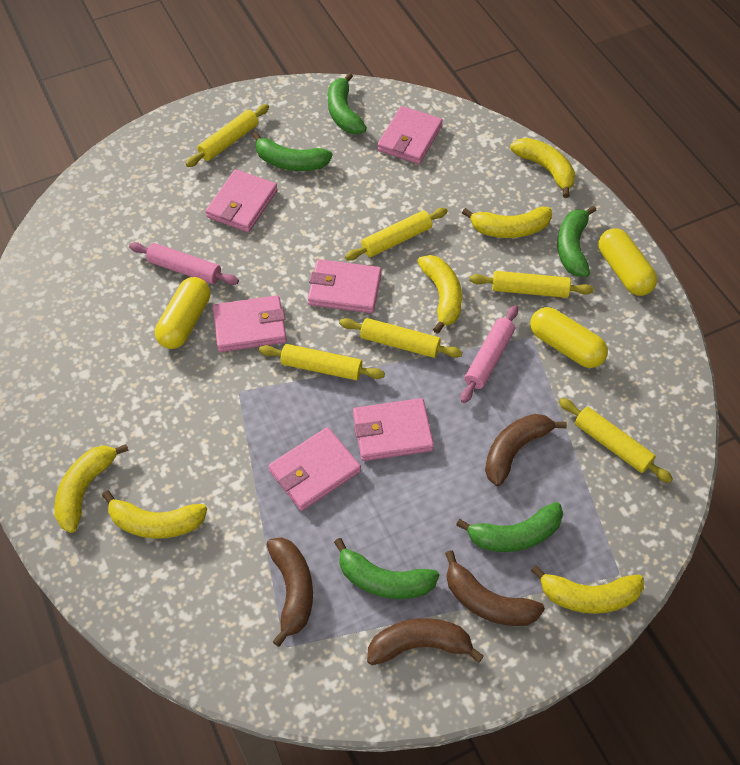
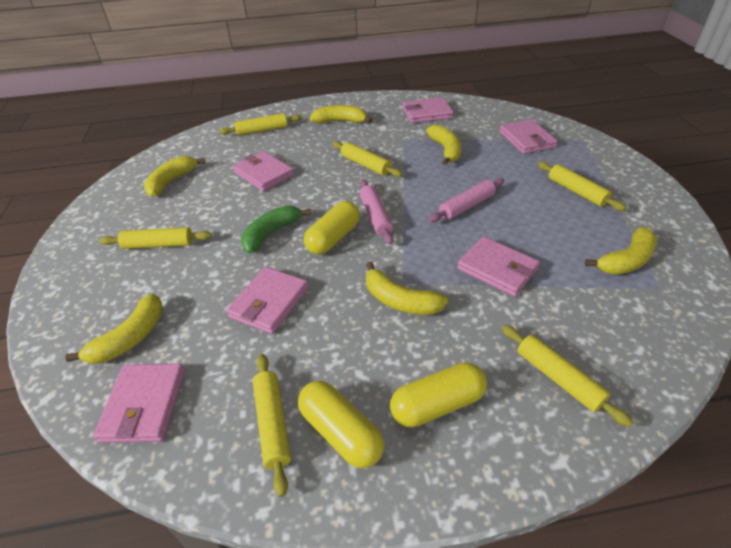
brown banana: [267,537,313,647] [367,618,484,665] [445,550,545,626] [485,414,567,486] = 4 -> none = 0
green banana: [252,132,333,171] [328,73,367,134] [334,538,439,599] [456,502,563,552] [557,205,597,277] = 5 -> [241,205,311,254] = 1

